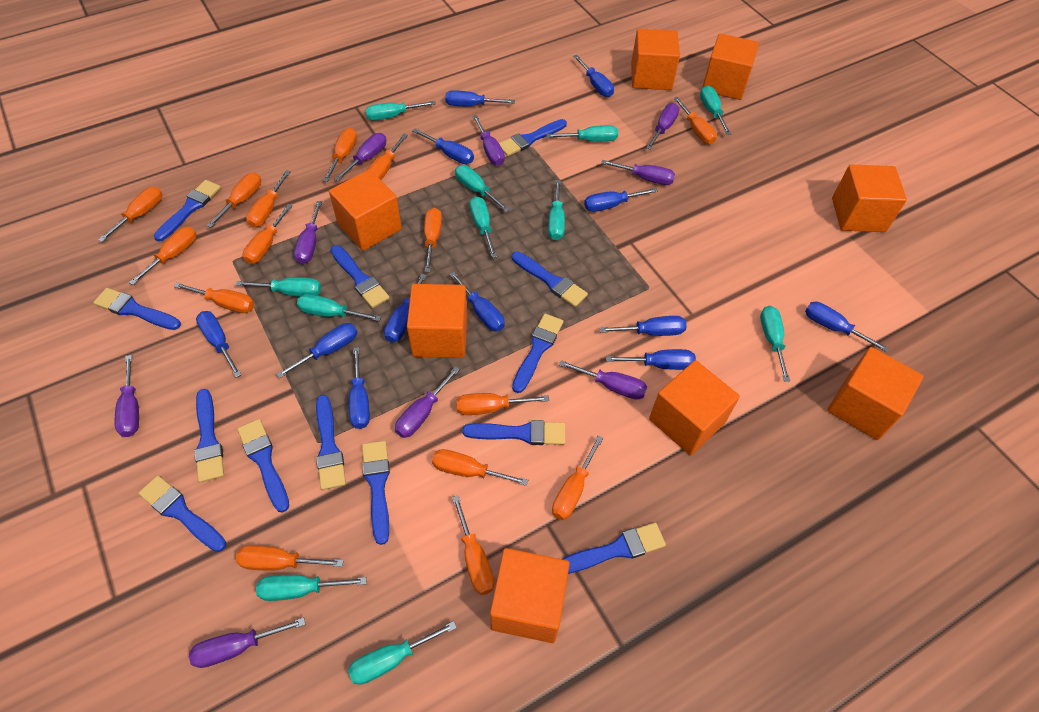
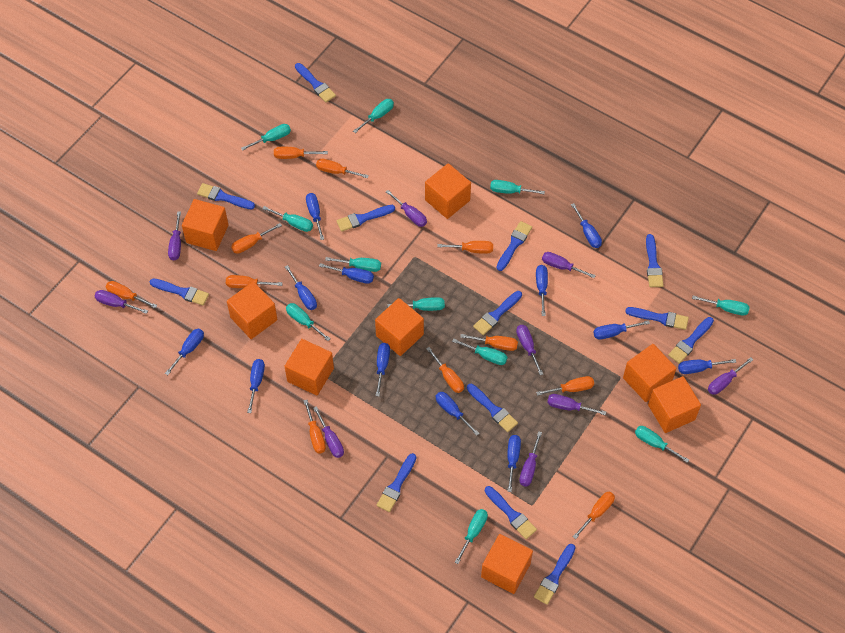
orange screwdriver: [98,187,162,242] [129,227,196,285] [174,282,254,313] [207,173,261,228] [236,545,344,571] [243,204,293,264] [246,170,291,228] [323,128,357,182] [366,134,408,180] [424,208,442,272] [432,449,528,486] [452,496,494,595] [456,393,549,415] [552,436,603,520] [673,97,717,144] = 15 -> [106,281,157,308] [226,275,283,288] [231,223,282,254] [274,147,328,159] [303,400,326,454] [316,159,369,178] [426,347,464,393] [437,241,493,254] [460,334,518,351] [536,376,594,396] [573,492,615,539] = 11

